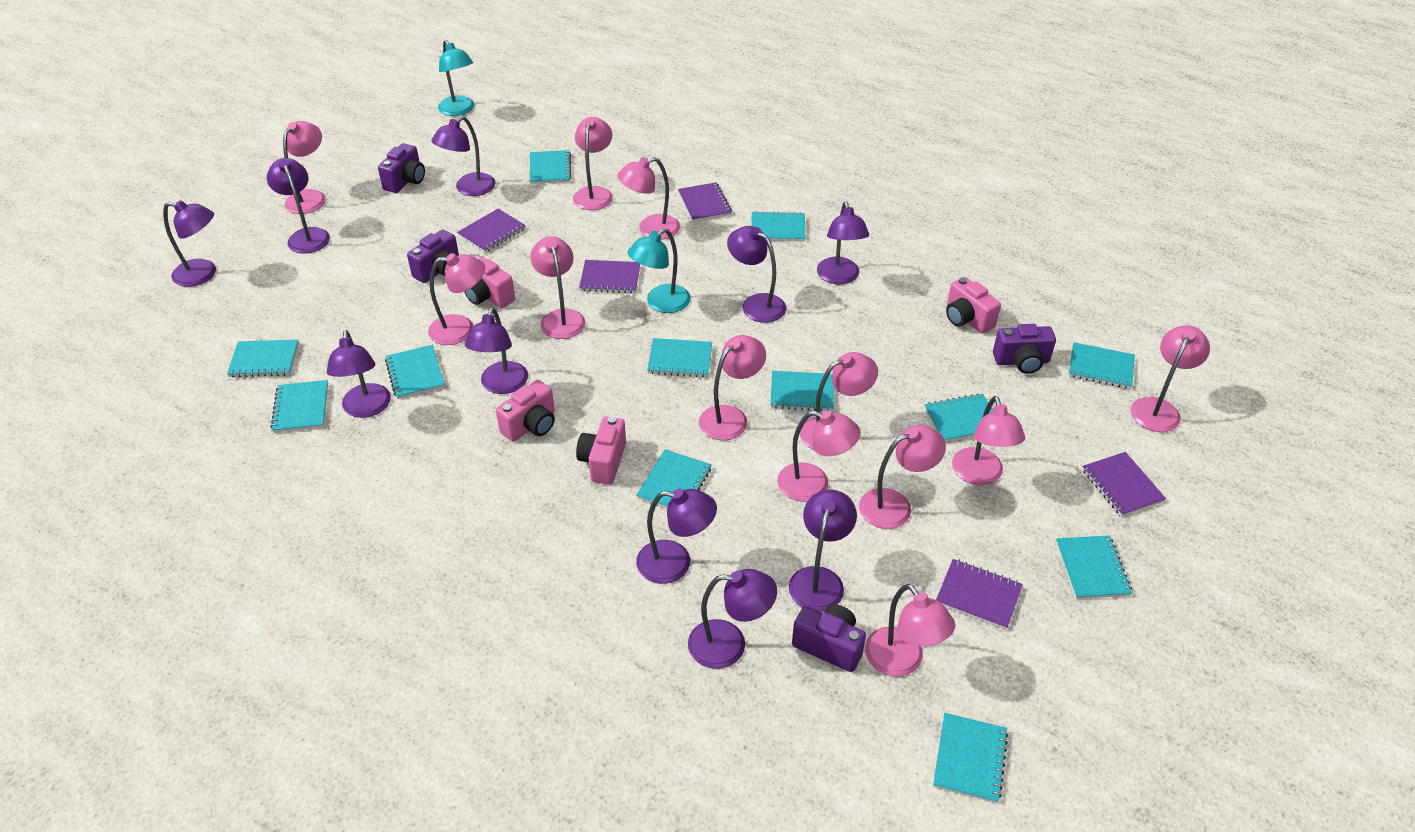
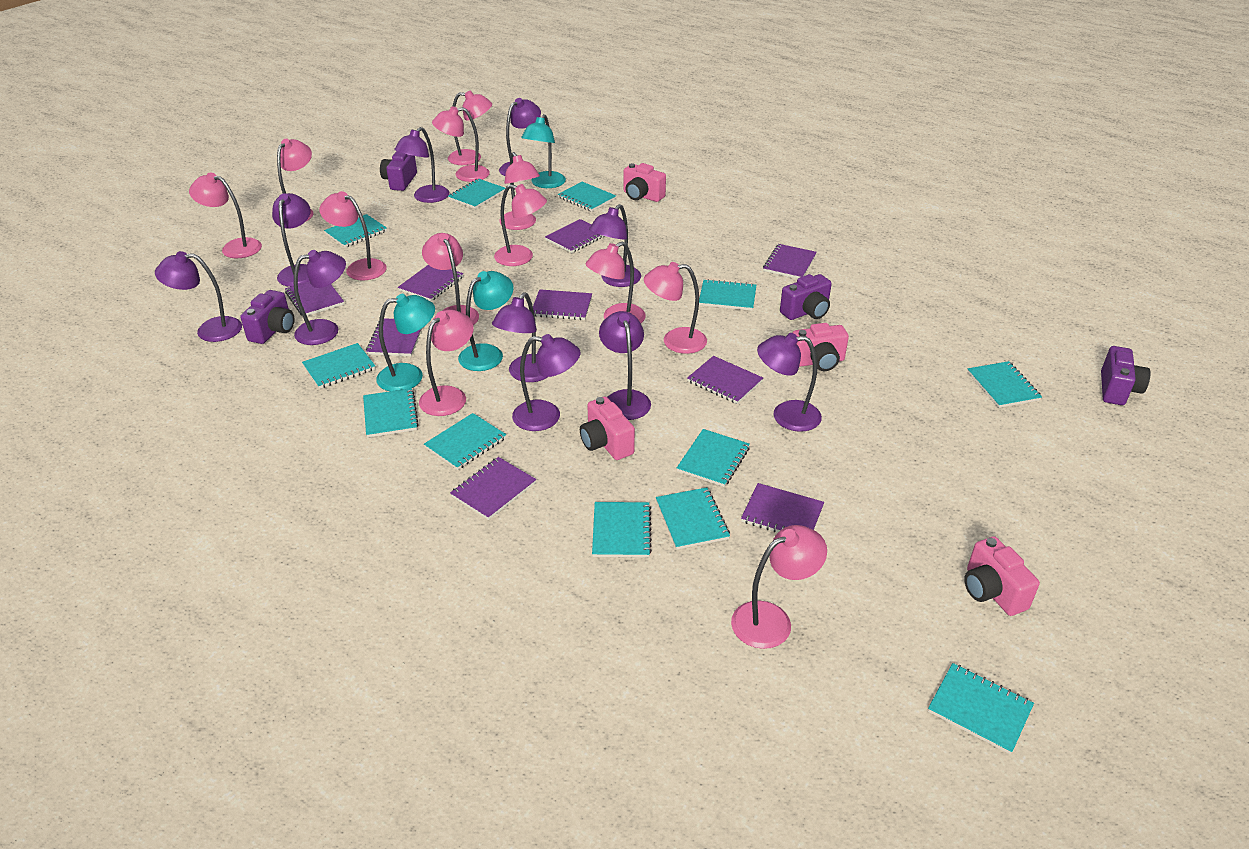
purple notebook: [457,209,526,253] [579,260,640,293] [678,182,732,222] [936,559,1023,630] [1082,452,1166,516] = 5 -> [285,281,344,316] [366,318,422,356] [398,265,463,301] [450,457,536,520] [533,289,592,320] [545,219,605,253] [687,356,763,404] [741,483,824,532] [763,244,817,279] = 9
turquoise lamp: [438,40,474,116] [628,228,691,313] = 2 -> [376,294,435,391] [458,271,514,371] [521,114,566,188] = 3

